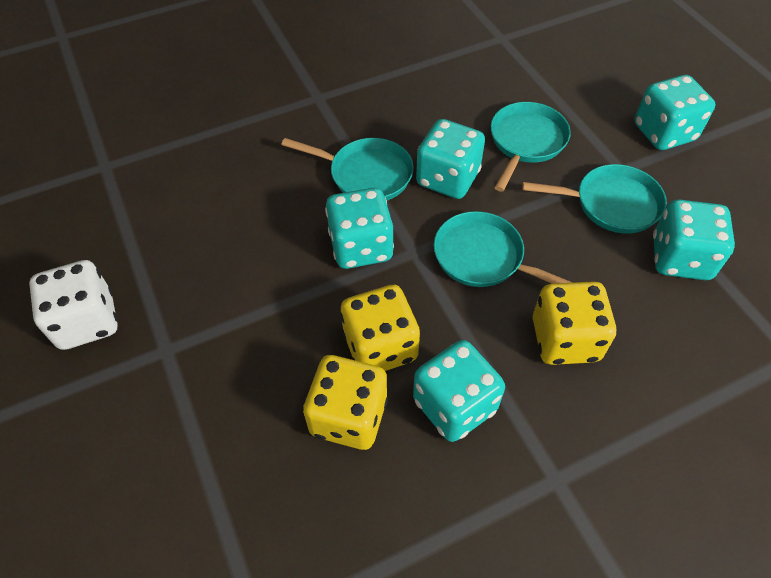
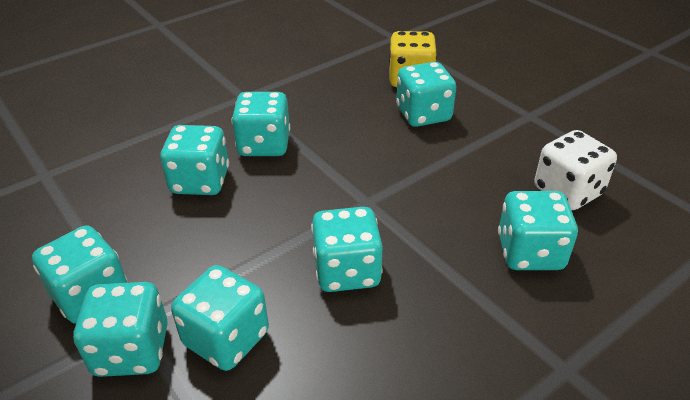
turquoise dice: [325,188,394,269] [413,340,505,442] [416,119,485,199] [635,75,715,150] [653,199,735,280] = 5 -> [32,225,127,324] [73,282,168,377] [160,125,229,195] [171,265,269,371] [231,92,290,156] [311,207,383,292] [396,62,456,127] [498,191,578,270] = 8
turquoise pan: [281,138,414,200] [434,211,573,287] [490,102,571,192] [522,164,667,233] = 4 -> none = 0
yellow dice: [303,355,388,450] [340,285,420,371] [533,281,617,365] = 3 -> [389,31,437,87] = 1

